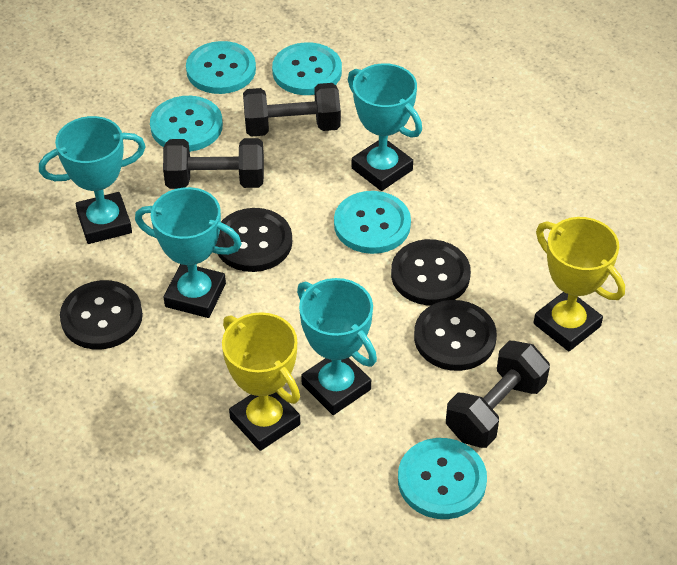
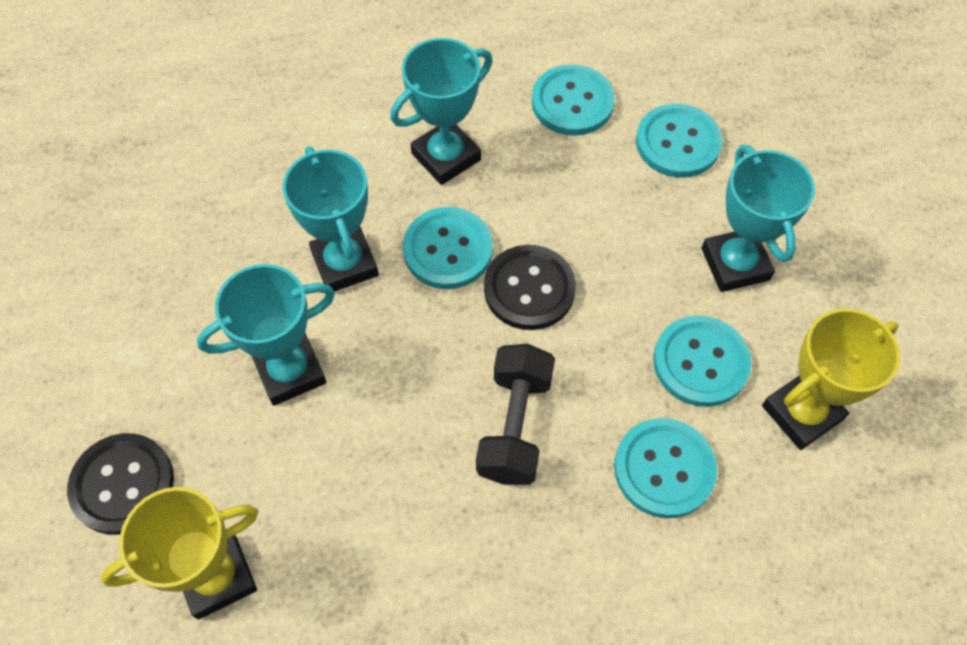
black button: [60,280,143,349] [216,208,292,272] [391,239,471,305] [414,300,497,371] = 4 -> [67,433,174,535] [484,245,576,330] = 2
black dumbbell: [163,138,264,189] [243,83,341,137] [446,341,550,448] = 3 -> [476,344,555,485] = 1

